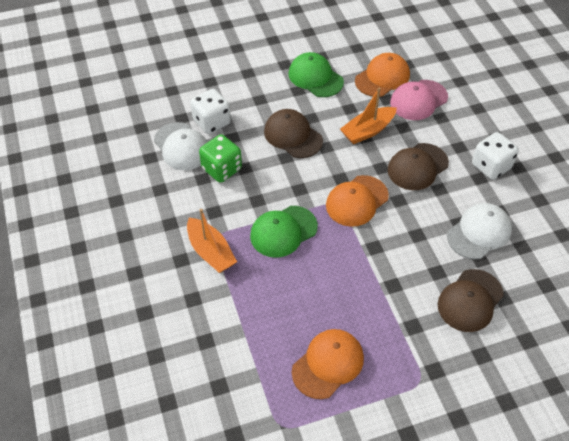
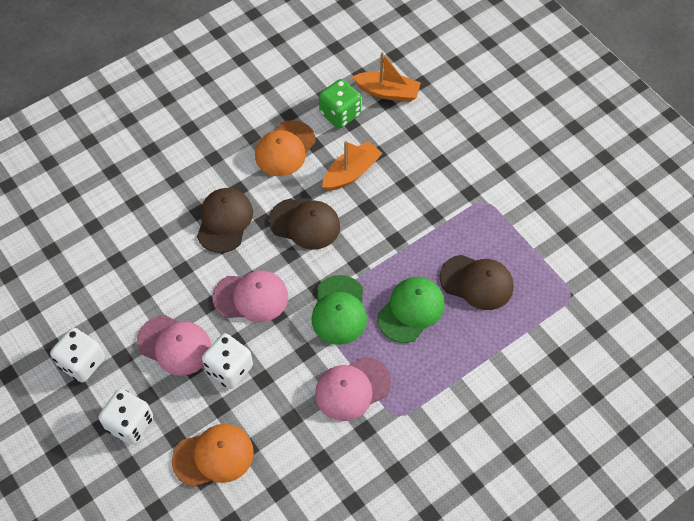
orange cap: [292,329,364,399] [326,175,389,227] [355,53,410,97] = 3 -> [172,424,254,487] [255,120,316,176] = 2
pink cap: [390,80,448,120] = 1 -> [137,315,211,376] [212,270,288,322] [315,357,391,421] = 3
white cap: [154,122,208,170] [447,203,512,259] = 2 -> none = 0
white dice: [190,89,231,134] [472,132,519,180] = 2 -> [50,327,105,383] [99,389,153,445] [202,333,253,389] = 3

